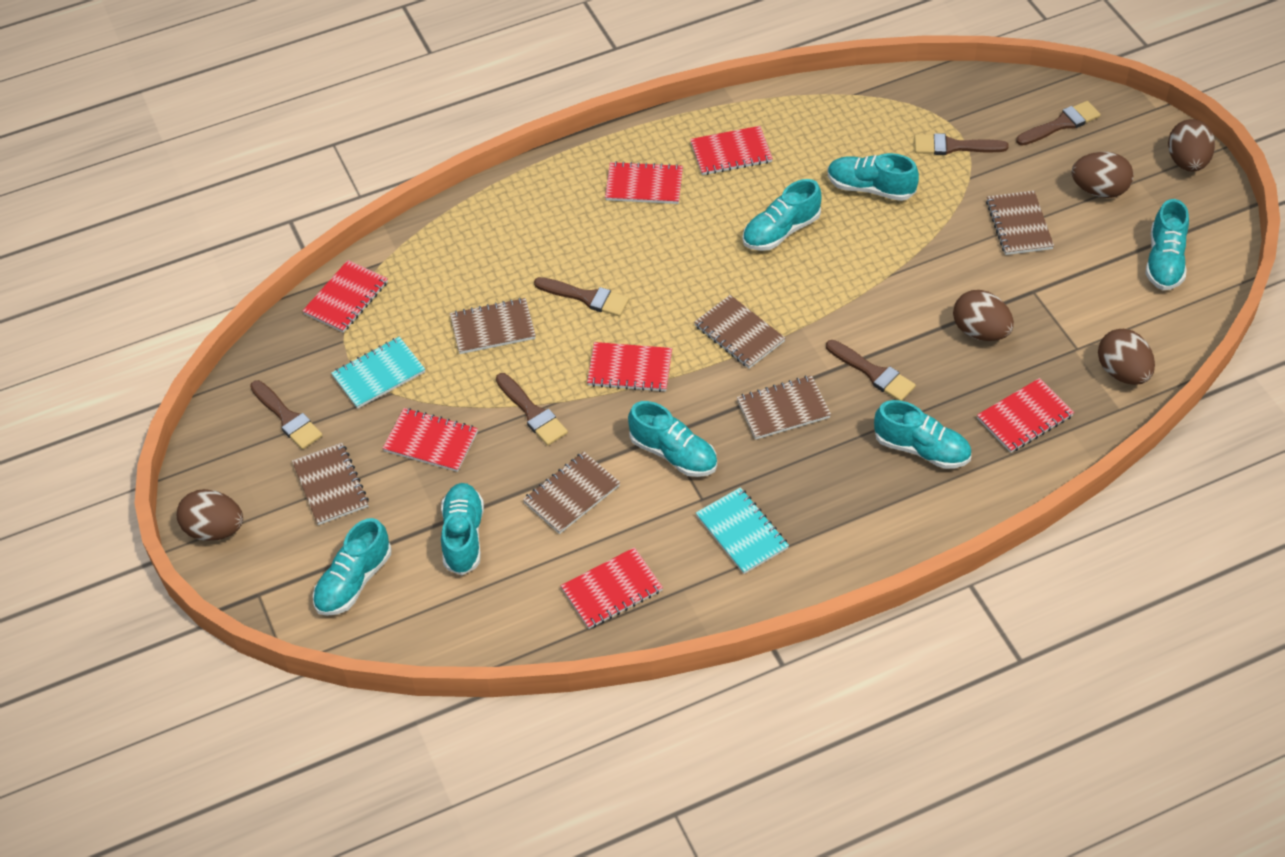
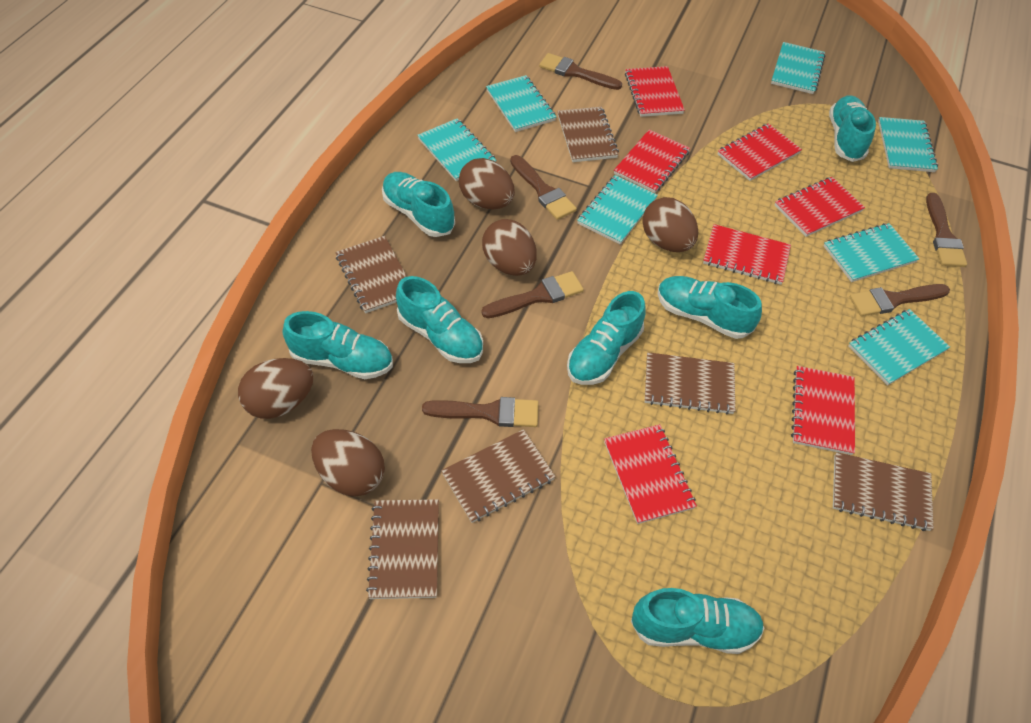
turquoise notebook: [331,337,425,409] [696,487,789,574] = 2 -> [417,118,496,181] [486,75,556,132] [577,175,658,244] [771,42,826,94] [824,223,919,282] [849,309,950,386] [878,117,938,172] = 7

